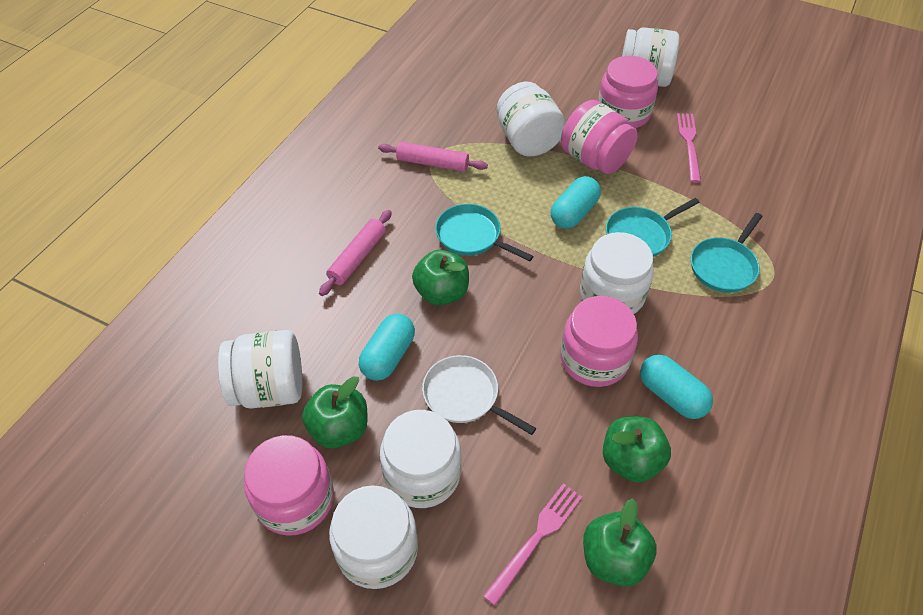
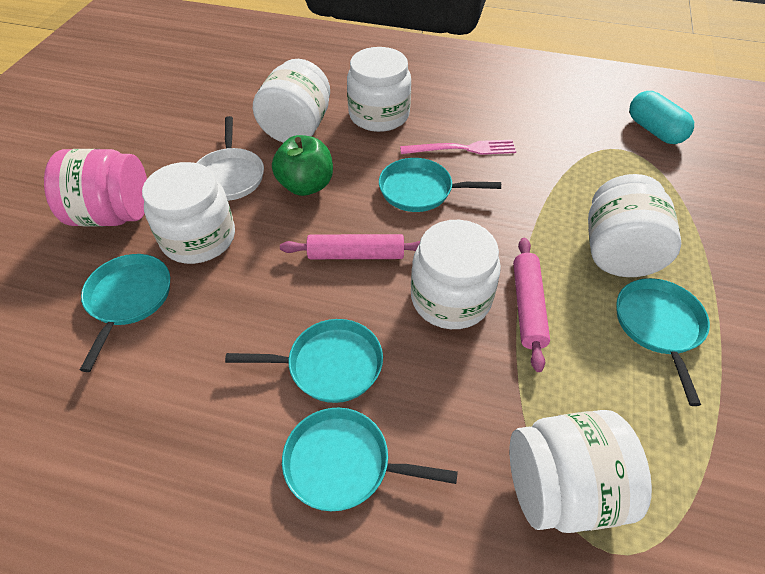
green apple: [302,376,367,448] [412,250,469,305] [583,498,657,587] [603,416,671,483] = 4 -> [272,135,333,196] = 1
pink fork: [483,483,582,606] [677,113,701,183] = 2 -> [400,140,516,155] = 1
pink jar: [244,435,334,536] [560,296,638,387] [561,100,637,174] [598,56,658,128] = 4 -> [44,149,147,226] = 1
turquoise capsule: [359,314,415,381] [551,176,601,229] [640,355,713,419] = 3 -> [630,91,694,144] = 1
turquoise pan: [435,204,534,261] [606,198,700,257] [691,213,763,293] = 3 -> [80,254,170,372] [225,319,383,403] [282,408,458,511] [379,158,501,212] [616,278,710,406] = 5

